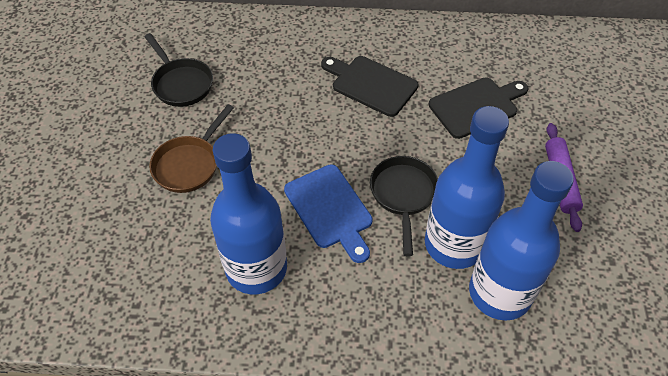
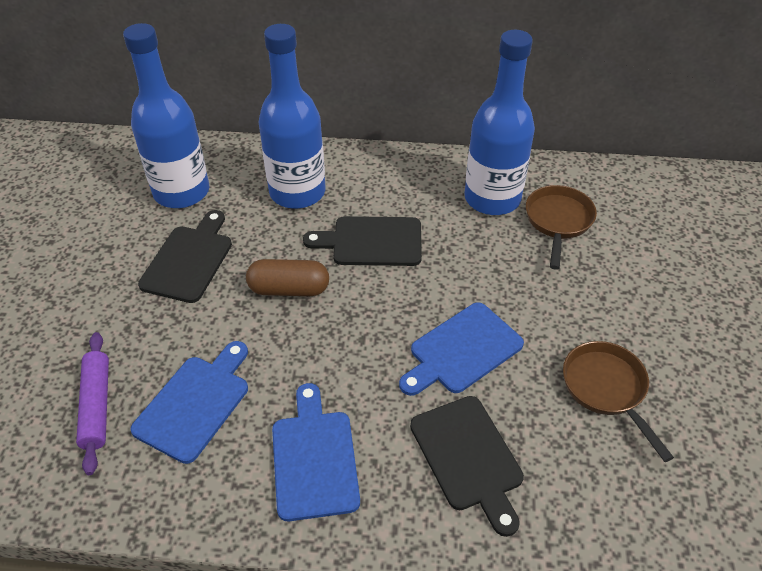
black cutting board: [321,56,418,117] [428,77,528,139] = 2 -> [138,210,232,303] [303,216,422,266] [410,396,524,537] = 3
black pan: [144,33,213,107] [370,156,438,256] = 2 -> none = 0
blue cutting board: [284,164,373,263] = 1 -> [130,341,248,464] [272,383,360,521] [399,302,524,396] = 3
brown capsule: none = 0 -> [246,259,329,296] = 1
brown pan: [149,104,234,193] = 1 -> [526,185,597,270] [563,341,674,462] = 2

